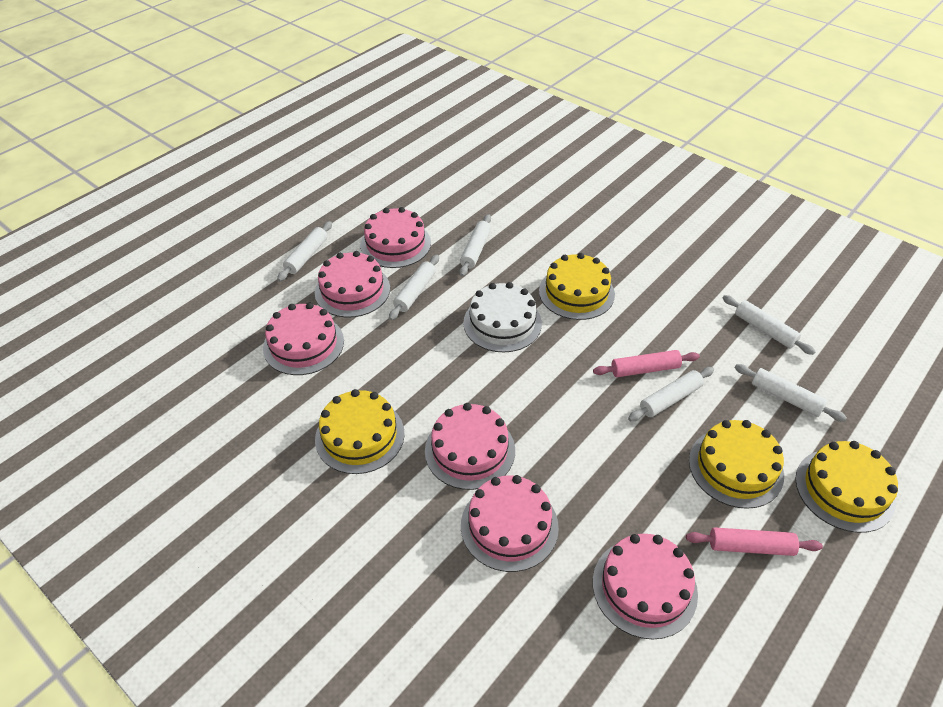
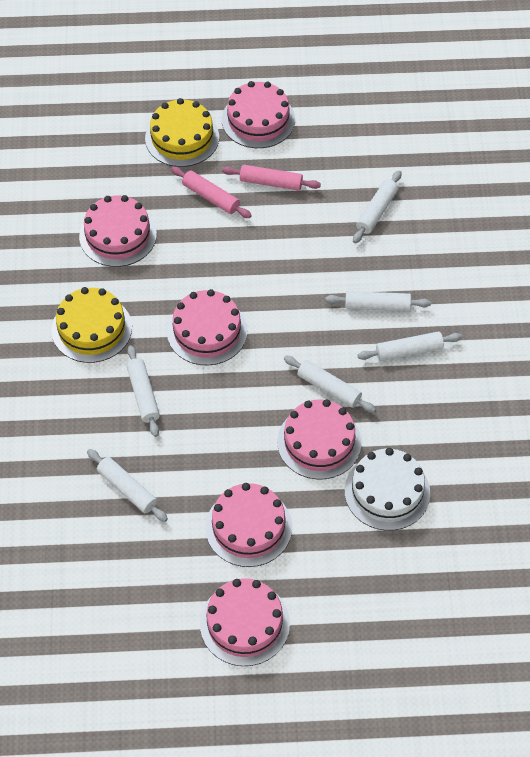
yellow cake: [315,389,405,474] [539,253,615,320] [689,420,784,509] [795,441,898,533] = 4 -> [51,287,132,363] [145,98,219,167] = 2

